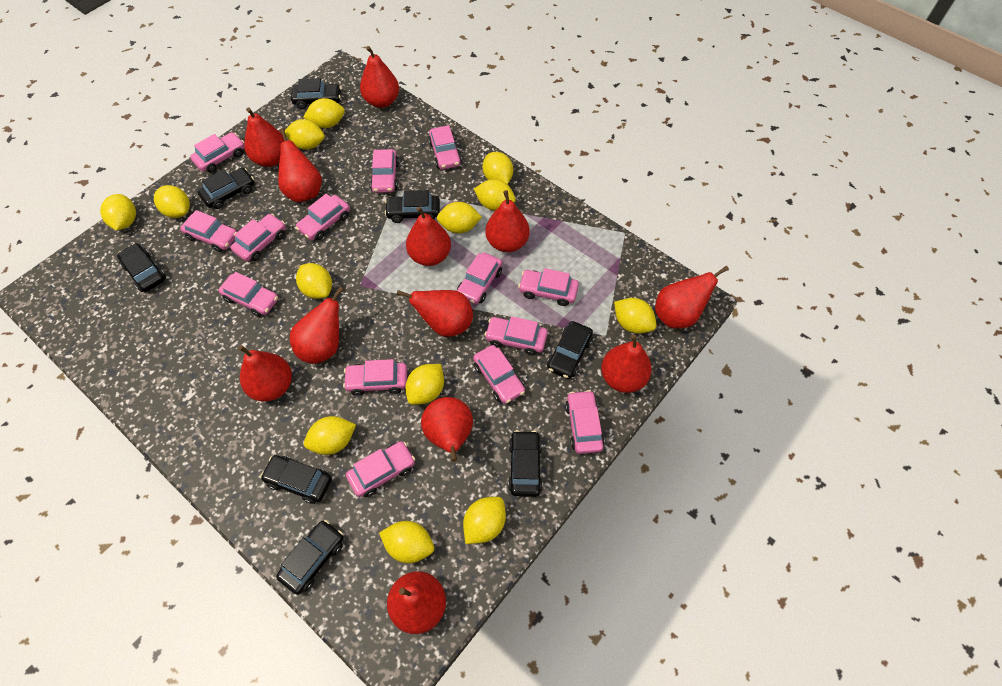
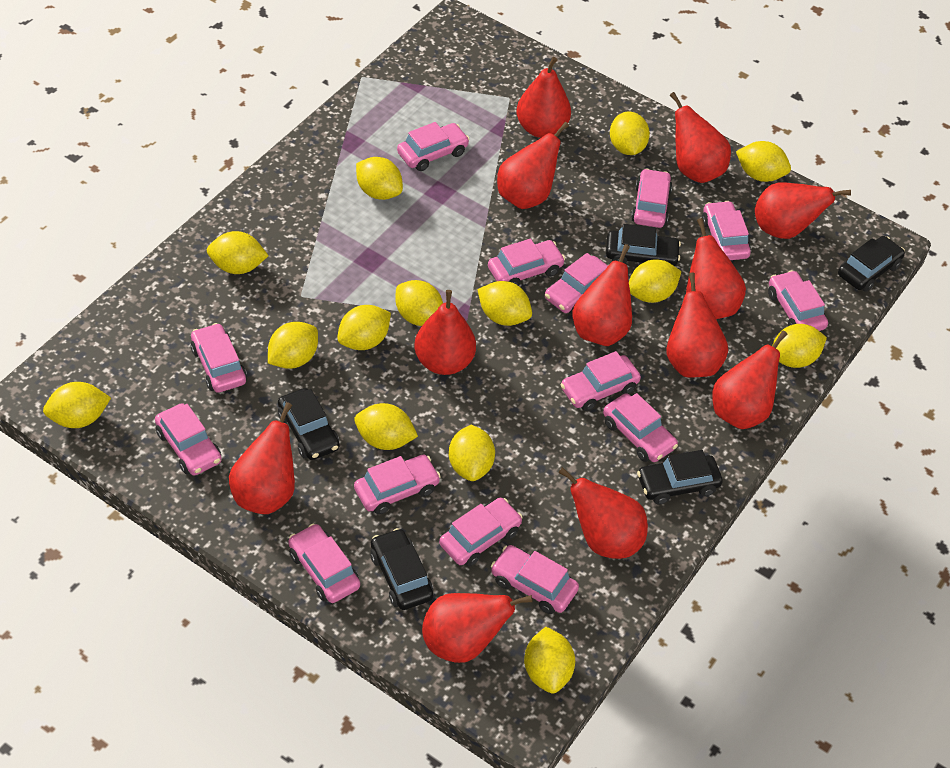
black car: [117,243,166,292] [198,168,254,209] [260,455,332,504] [276,520,344,595] [291,78,341,109] [385,190,440,223] [508,430,543,497] [547,321,593,379] = 8 -> [278,388,339,460] [370,528,433,610] [606,224,681,266] [637,450,723,505] [838,236,905,292] = 5
yellow lemon: [100,194,136,230] [154,185,190,218] [285,119,325,150] [296,263,332,299] [304,98,345,128] [304,416,356,455] [379,521,434,563] [405,364,444,405] [437,202,482,234] [463,497,506,544] [474,179,516,211] [483,152,513,184] [614,298,656,334] = 13 -> [43,382,111,428] [207,231,269,274] [268,322,318,369] [337,305,391,350] [354,403,418,450] [356,157,403,200] [395,280,443,326] [449,425,495,481] [477,281,532,326] [524,627,575,693] [610,111,650,155] [629,259,682,303] [736,141,791,182] [772,324,827,368] = 14

